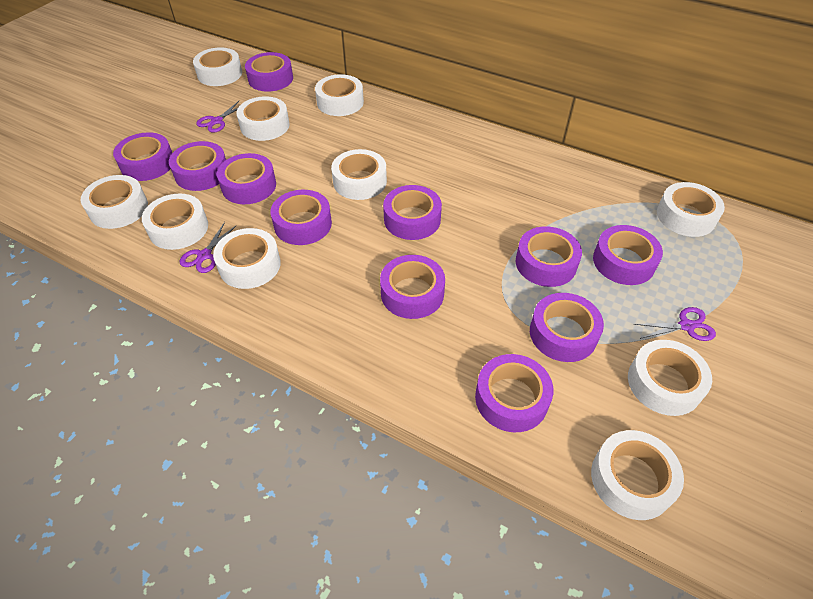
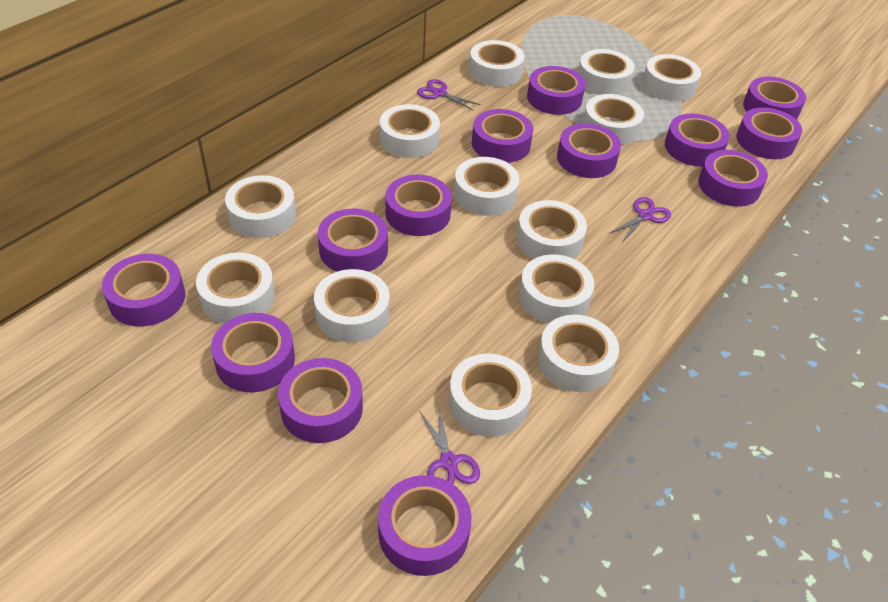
purple tape: [113,132,172,181] [169,141,226,191] [217,153,276,204] [245,52,293,92] [270,190,332,245] [380,255,445,319] [383,185,442,240] [475,354,553,432] [516,226,582,287] [530,293,604,362] [593,225,663,285] = 11 -> [102,254,185,326] [211,313,295,392] [278,358,363,443] [318,209,388,272] [378,475,471,576] [385,175,452,236] [472,109,533,163] [527,66,586,115] [557,123,621,178] [665,113,730,167] [698,150,768,207] [736,107,802,159] [743,77,806,120] = 13
white tape: [80,175,148,229] [142,193,208,250] [193,47,242,86] [213,228,281,289] [236,96,290,141] [315,74,364,116] [331,149,387,200] [591,430,684,520] [628,340,712,416] [657,182,725,237] = 10 -> [196,253,275,324] [225,175,296,238] [314,269,390,342] [380,104,440,158] [449,354,532,437] [454,157,520,216] [469,40,524,87] [516,200,587,259] [519,254,594,324] [538,315,619,392] [578,49,635,95] [583,94,644,145] [642,54,701,101] = 13

